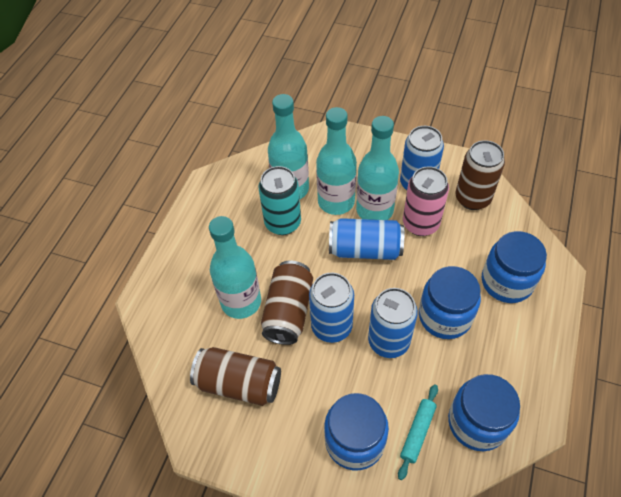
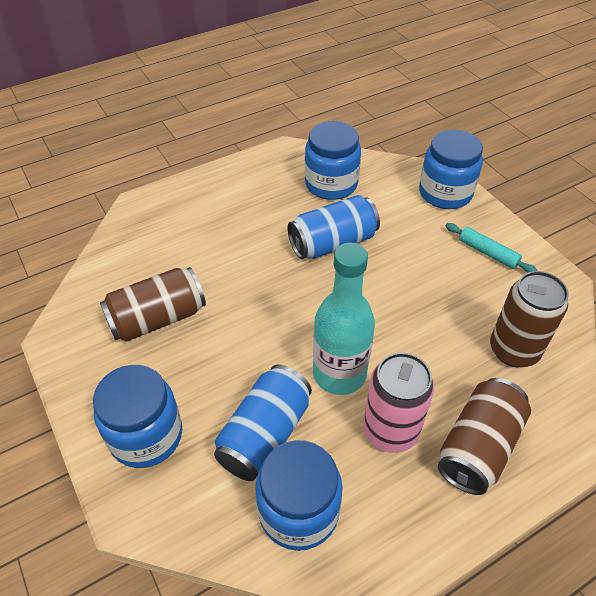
blue can: [309,273,354,343] [329,218,404,260] [368,288,418,358] [400,126,444,190] = 4 -> [214,365,312,481] [288,195,380,259] = 2
turquoise bottle: [209,216,261,319] [268,94,309,199] [316,107,357,215] [356,116,399,220] = 4 -> [313,242,375,395] = 1
turquoise can: [258,166,301,235] = 1 -> none = 0

